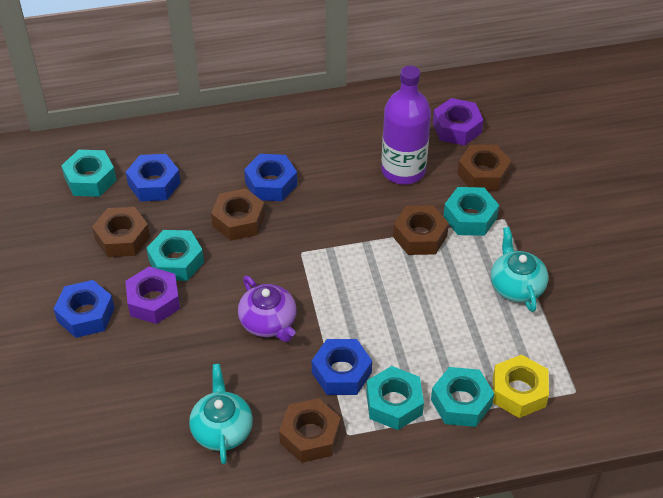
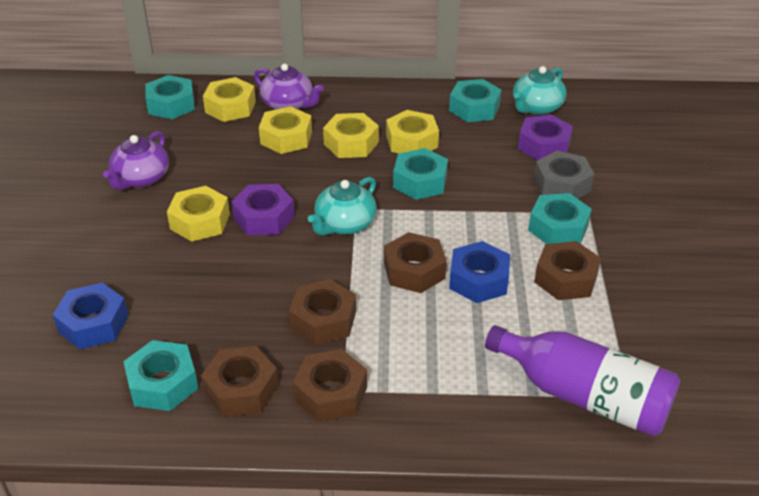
blue nut: [54,280,115,338] [126,154,181,201] [244,154,297,201] [312,339,372,395] = 4 -> [53,283,128,349] [449,241,510,303] = 2
grey nut: none = 0 -> [534,150,594,199] = 1
purple teapot: [238,275,297,342] = 1 -> [103,131,169,190] [254,64,324,110] = 2
yellow nut: [493,355,549,418] = 1 -> [167,186,230,242] [203,77,256,122] [259,106,312,154] [323,113,379,158] [386,110,439,154] = 5

